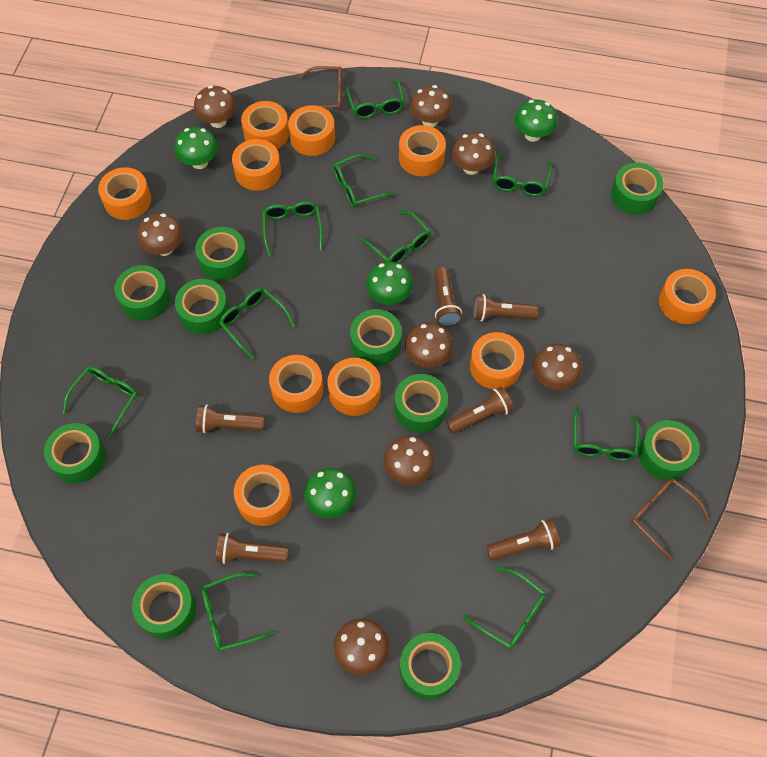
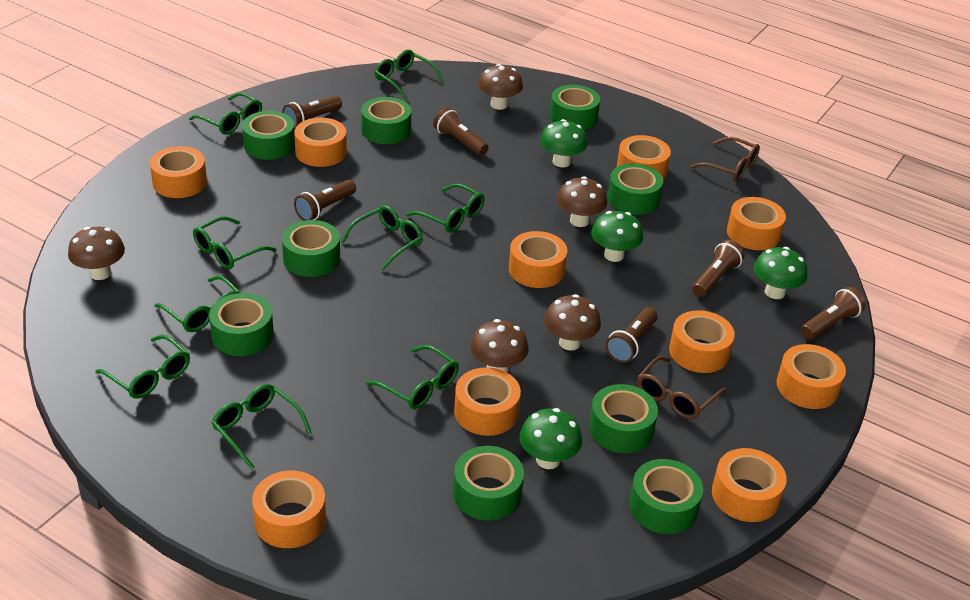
brown mushroom: [137,213,183,256] [194,86,236,128] [334,618,390,675] [384,435,435,485] [405,323,453,368] [410,85,452,127] [451,132,495,175] [533,344,582,390] = 8 -> [68,227,125,280] [470,319,529,373] [478,64,523,110] [544,294,601,351] [557,176,607,227] = 5
green glasses: [63,366,138,438] [201,573,275,651] [219,288,295,360] [262,201,323,256] [333,154,396,208] [346,79,404,119] [360,211,431,263] [463,567,546,649] [492,153,552,196] [573,407,640,461] = 10 -> [96,334,190,399] [155,275,241,332] [189,92,262,135] [193,216,276,269] [212,384,312,469] [341,205,423,271] [366,345,459,409] [375,50,444,100] [406,184,484,233] = 9
green tape: [44,423,106,483] [115,265,170,321] [132,574,196,639] [175,279,229,335] [195,227,248,281] [350,309,402,366] [394,374,448,433] [400,633,461,699] [611,163,664,215] [638,420,700,480] = 10 -> [209,293,274,356] [242,111,295,160] [282,220,340,277] [361,97,411,144] [453,446,524,521] [550,85,600,130] [589,384,658,453] [608,163,663,215] [629,459,703,534] = 9

